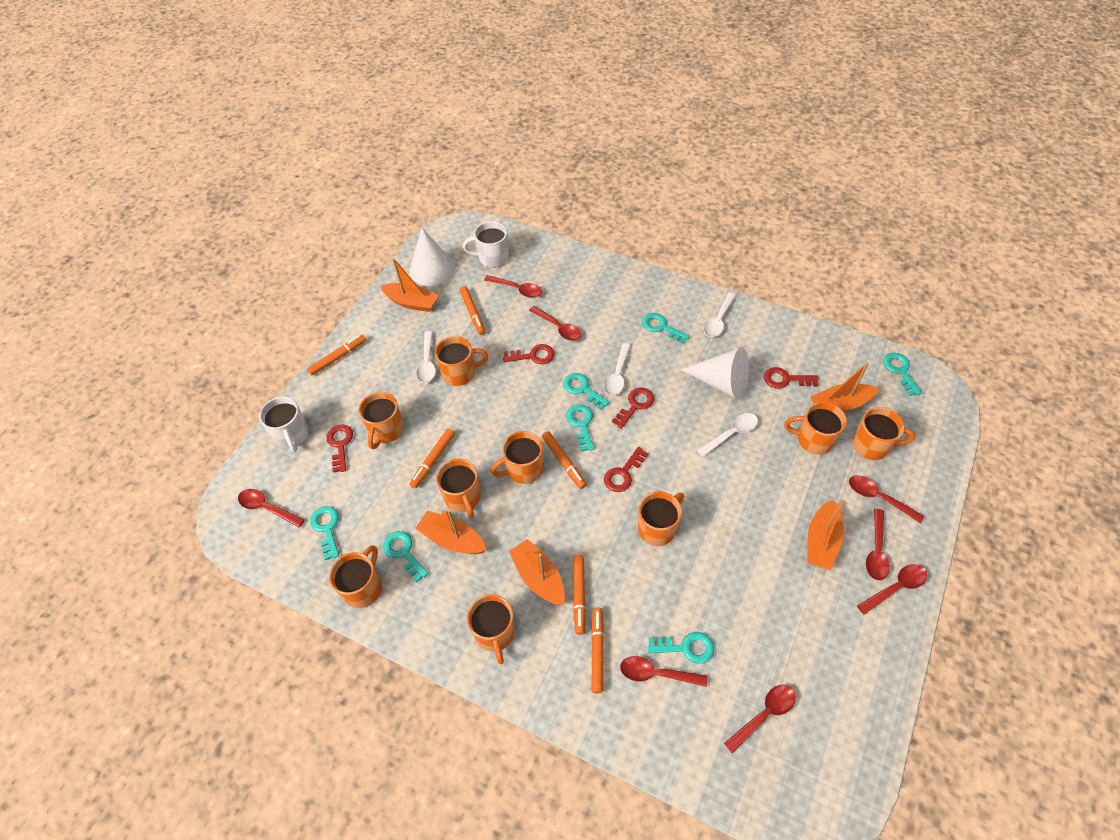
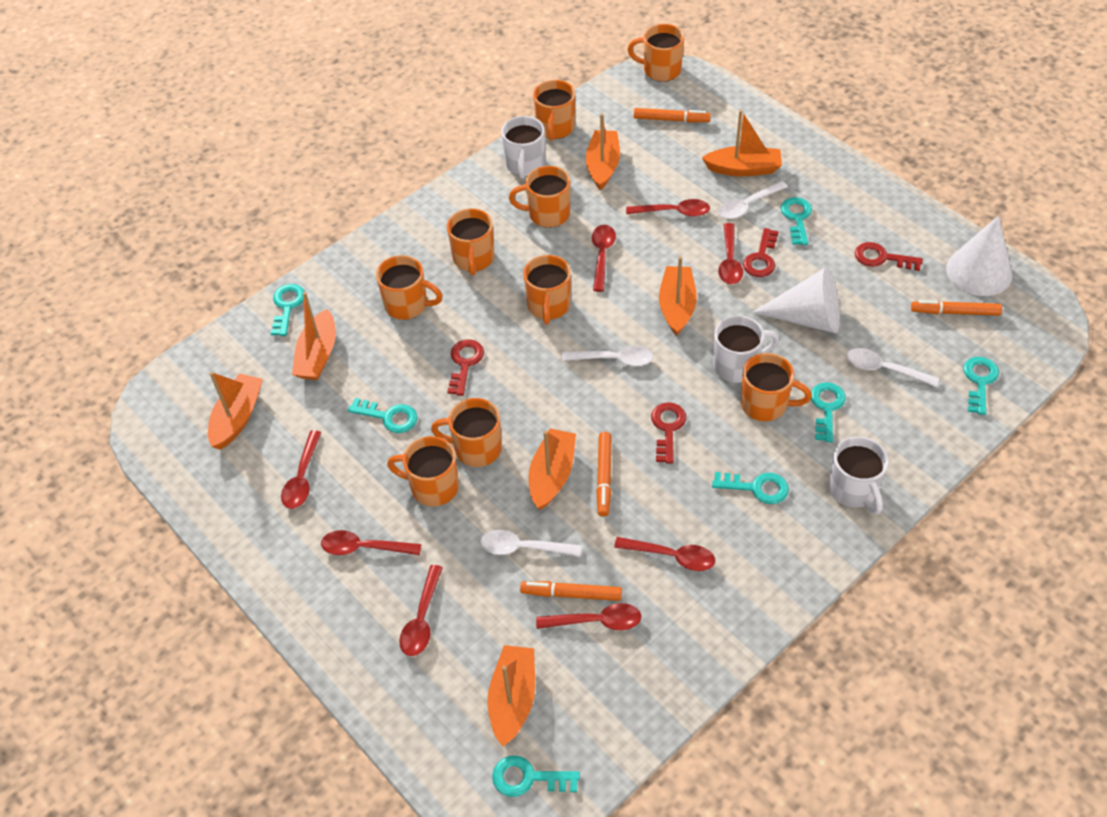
orange boat: [380,258,439,312] [415,509,486,554] [509,539,565,606] [807,500,845,570] [810,362,879,412] = 5 -> [208,372,263,450] [292,292,336,380] [488,645,535,746] [529,428,576,510] [586,113,620,190] [659,257,697,336] [702,110,782,176] = 7
orange marker: [307,335,366,375] [409,428,455,489] [459,286,485,335] [542,431,587,489] [573,555,586,635] [591,607,604,693] = 6 -> [520,581,622,601] [596,432,611,517] [634,108,711,122] [911,300,1002,316] = 4
red key: [327,424,353,473] [503,344,555,364] [604,447,649,492] [612,387,654,429] [764,367,819,388] = 5 -> [447,339,484,396] [651,402,686,464] [743,228,779,277] [855,242,923,271] = 4
white mug: [259,396,309,452] [463,221,509,268] = 2 -> [501,116,545,179] [713,316,779,383] [829,436,889,514] = 3

